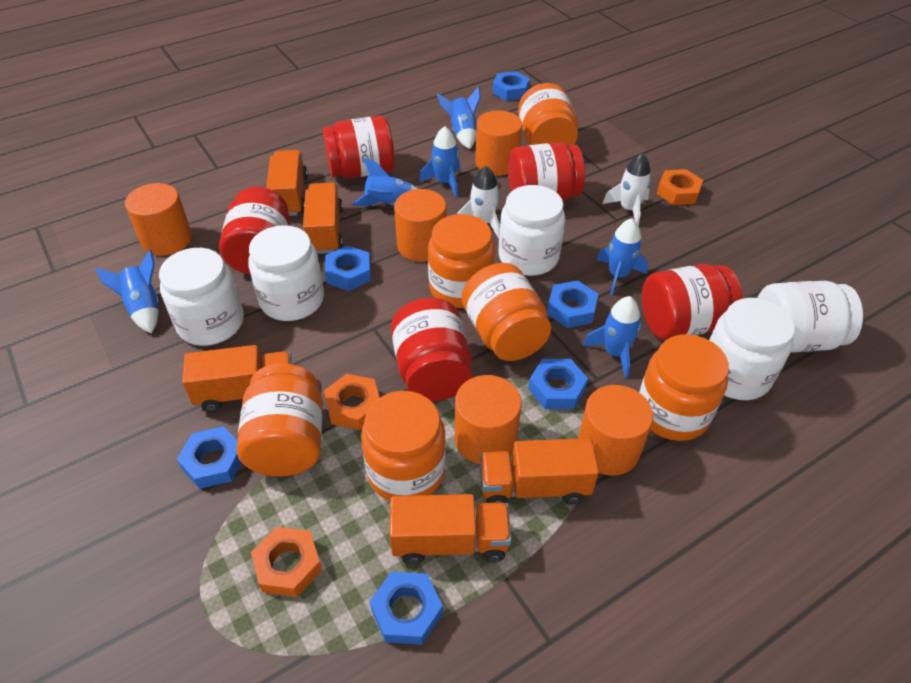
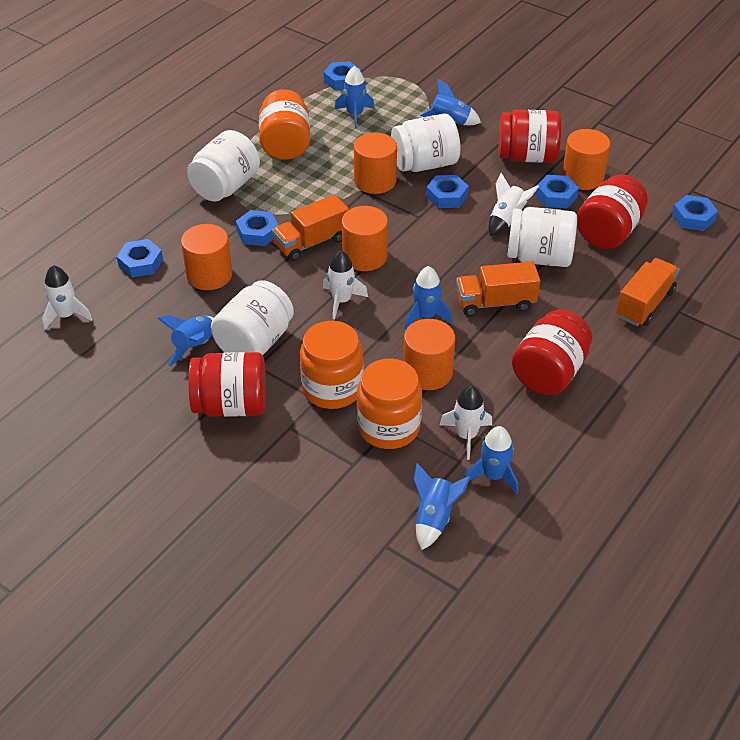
orange jar: [237,364,322,477] [361,391,446,501] [428,214,495,308] [462,263,551,361] [518,83,578,145] [639,334,729,441] = 6 -> [259,89,310,160] [300,321,364,409] [357,358,422,449] = 3
orange nut: [251,527,322,597] [324,374,380,430] [657,169,703,205] = 3 -> none = 0
orange truck: [182,345,292,412] [266,150,308,216] [303,182,343,254] [389,494,511,564] [480,438,599,505] = 5 -> [272,194,349,261] [456,261,540,317] [616,258,680,326] = 3
red jar: [219,187,291,275] [323,116,395,179] [391,298,472,401] [508,142,585,201] [642,264,743,340] = 5 -> [188,352,266,417] [499,110,561,163] [512,310,592,395] [577,174,648,249] = 4
white jar: [159,248,244,346] [248,225,324,321] [498,185,565,276] [709,298,795,400] [758,281,863,353] = 5 -> [187,130,260,202] [211,280,294,355] [391,114,460,172] [507,207,577,267] = 4
white rocket: [458,166,500,239] [603,153,651,226] = 2 -> [42,265,92,330] [323,250,368,319] [440,386,492,460] [488,173,539,236] = 4

